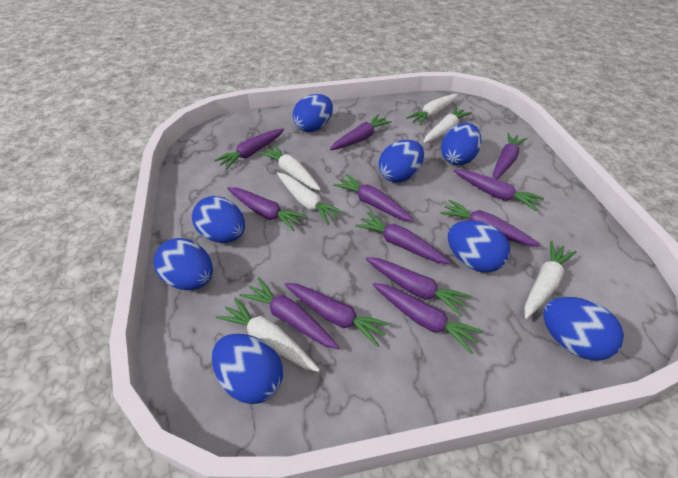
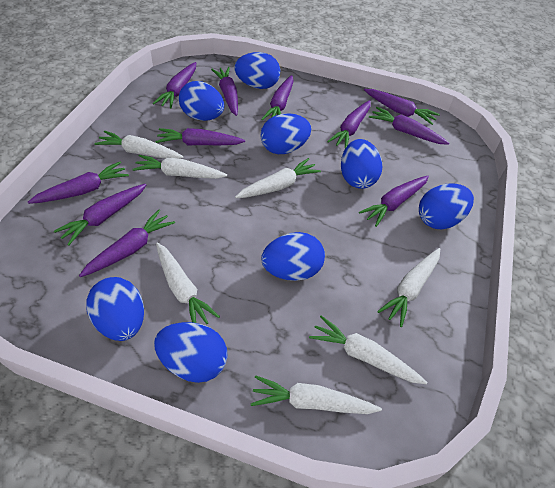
purple carrot: [214,128,284,169] [227,187,307,231] [240,277,339,349] [284,283,391,347] [330,114,392,150] [333,174,415,222] [355,212,451,264] [365,257,472,317] [373,283,484,354] [440,200,541,247] [453,169,544,211] [493,133,527,180] = 12 -> [28,162,129,204] [54,184,146,246] [79,209,175,277] [153,62,196,108] [155,128,245,145] [211,67,238,116] [261,75,294,120] [327,100,371,148] [359,176,429,227] [364,89,440,125] [369,107,449,145] = 11
white carrot: [216,297,320,372] [259,145,321,190] [277,173,345,225] [406,94,458,126] [423,106,472,143] [525,241,576,319] = 6 -> [94,130,184,159] [132,155,227,179] [156,243,220,324] [235,158,321,198] [251,375,382,414] [309,316,427,384] [377,248,440,327] = 7

